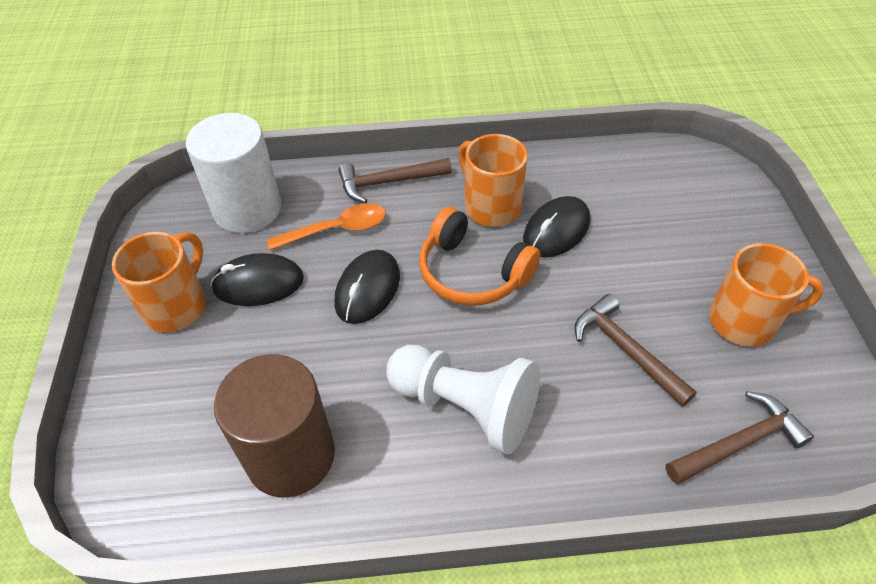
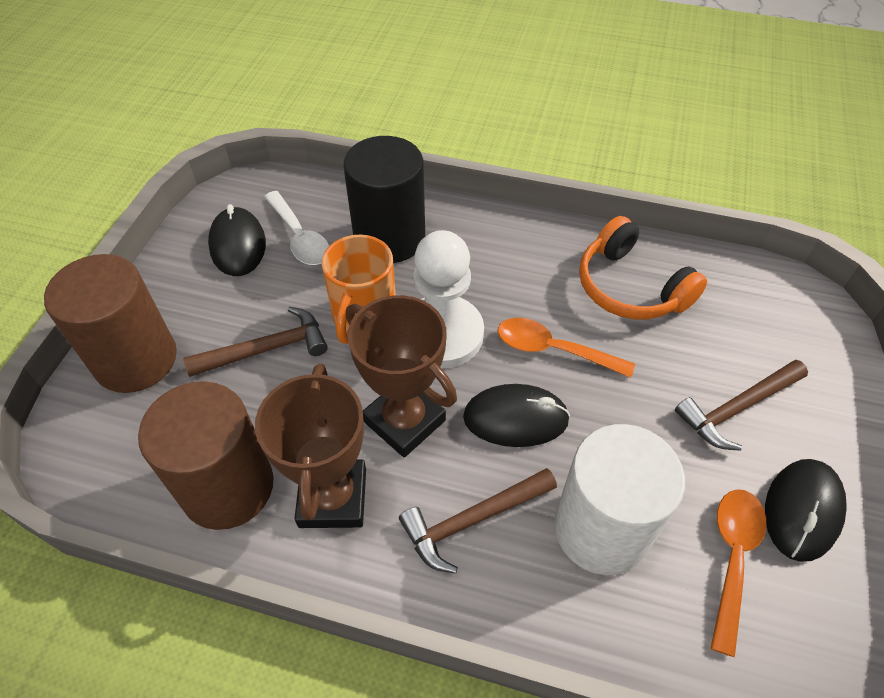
black cylinder: none = 0 -> [343,136,425,263] = 1
brown cylinder: [214,354,335,497] = 1 -> [44,254,177,393] [138,381,274,530] = 2
brown trophy: none = 0 -> [255,364,366,528] [346,295,457,458] = 2
orange mug: [112,232,206,332] [458,134,528,227] [709,243,824,347] = 3 -> [322,235,396,344] = 1
orange spoon: [267,203,386,250] = 1 -> [498,318,635,378] [710,489,767,657] = 2
white spoon: none = 0 -> [264,191,329,265] = 1

